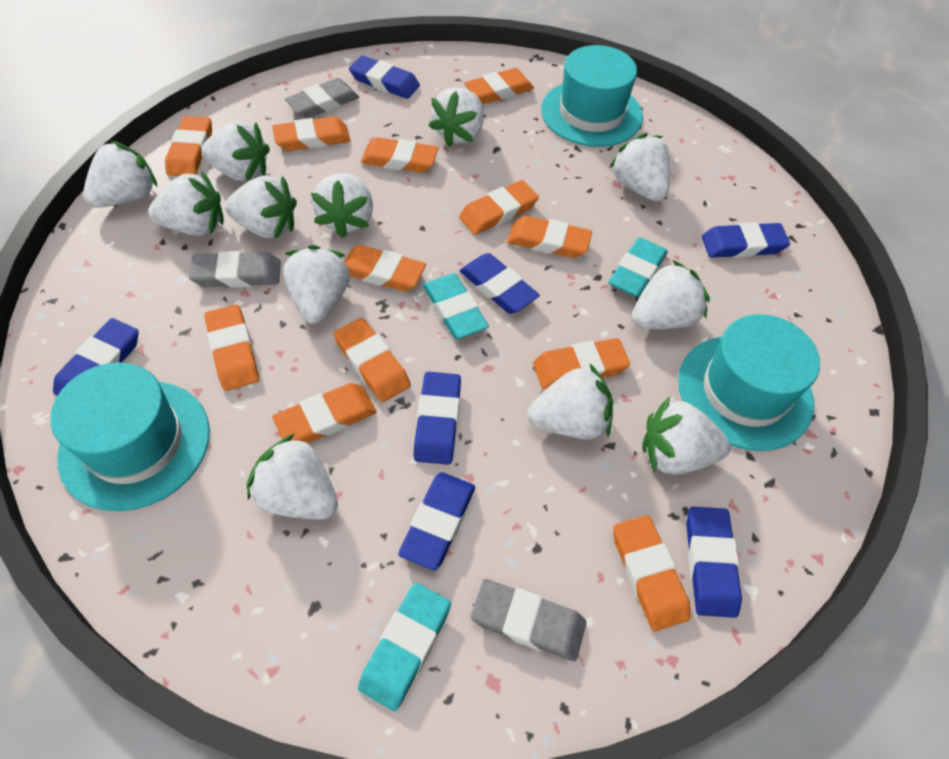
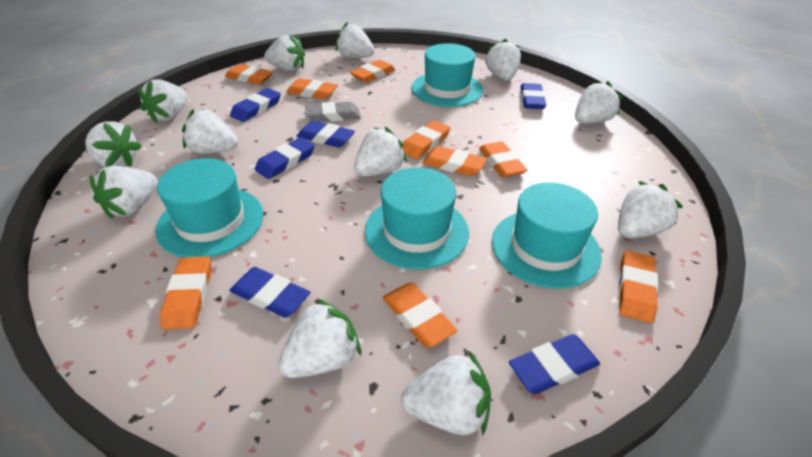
blue eraser: [53,318,138,396] [349,56,420,99] [398,472,475,570] [414,372,461,465] [460,253,540,314] [686,507,742,618] [702,222,790,258] = 7 -> [229,267,310,318] [230,88,281,122] [255,137,315,179] [297,121,355,148] [509,334,600,394] [520,83,546,109] = 6
grey eraser: [189,251,281,288] [285,78,359,119] [471,579,586,661] = 3 -> [305,102,361,122] = 1
orange eraser: [165,116,212,176] [204,304,259,391] [272,117,351,151] [272,383,376,443] [334,318,411,402] [344,245,426,292] [361,137,438,173] [459,180,539,235] [464,68,534,104] [507,216,592,258] [533,338,630,389] [613,515,691,632] = 12 -> [160,256,212,330] [225,64,273,85] [286,78,338,99] [350,60,395,83] [383,282,458,347] [402,120,450,159] [422,146,487,176] [479,141,527,178] [619,251,658,323] = 9
turquoise eraser: [358,583,451,711] [423,273,489,339] [608,237,668,297] = 3 -> none = 0
turquoise hat: [50,362,210,511] [541,45,643,147] [678,314,820,451] = 3 -> [155,158,263,257] [365,168,469,269] [412,43,483,107] [492,182,602,289] = 4

